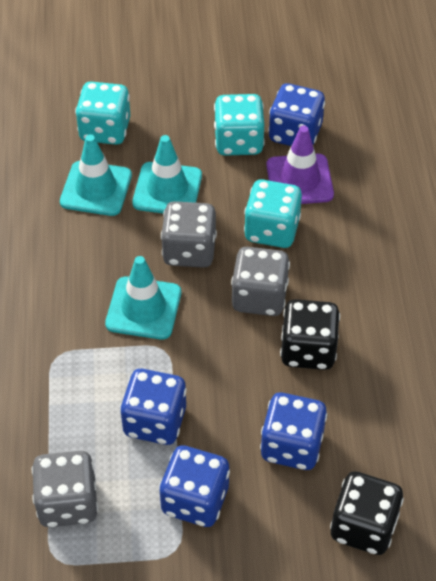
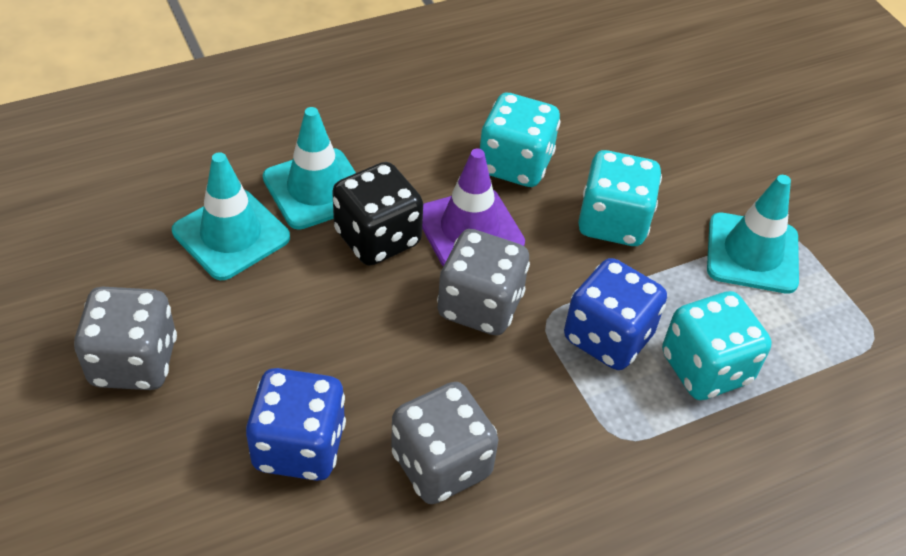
black dice: [280,299,340,370] [330,471,404,555] = 2 -> [332,162,423,266] = 1
blue dice: [120,369,187,445] [159,445,230,527] [260,393,327,470] [268,83,325,146] = 4 -> [246,368,346,481] [564,258,667,370] = 2

